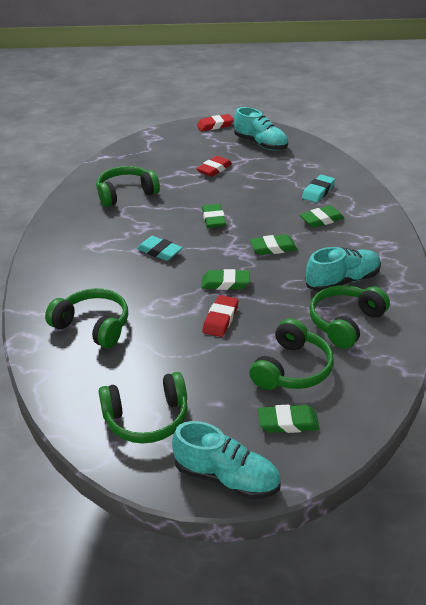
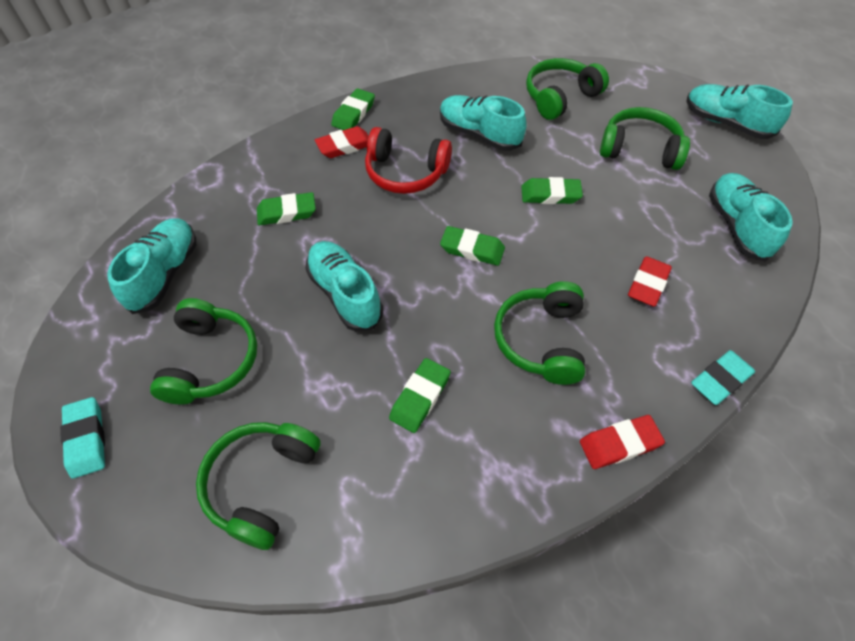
red headphones: none = 0 -> [365,127,452,194] = 1
turquoise shoe: [172,421,281,499] [234,107,288,150] [305,247,381,292] = 3 -> [107,219,196,314] [305,241,383,331] [440,95,527,151] [686,84,793,139] [709,173,793,261] = 5

